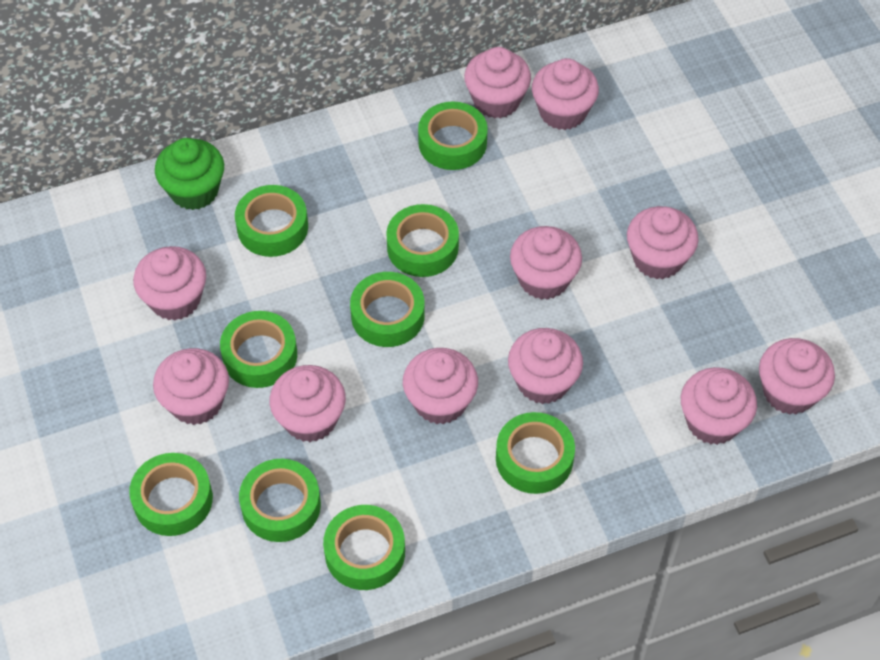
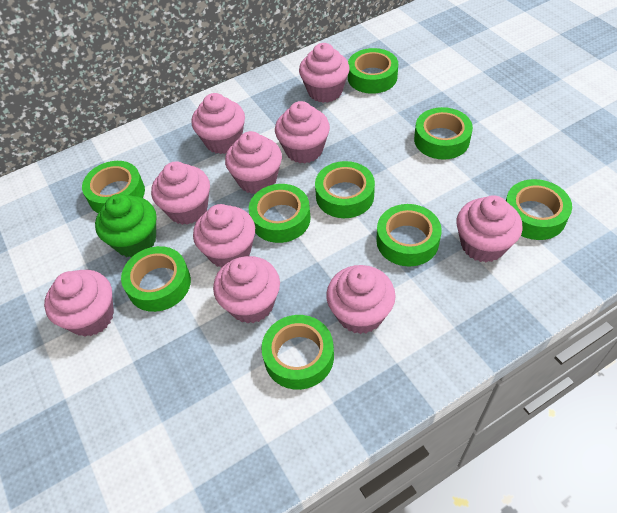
pink cupcake: [133,246,206,320] [153,348,229,425] [270,365,346,442] [403,348,478,424] [464,47,531,119] [508,328,583,404] [510,226,582,300] [532,58,599,130] [627,206,698,279] [681,367,757,445] [759,338,835,415] = 11 -> [44,270,114,337] [151,162,210,225] [192,93,245,154] [193,204,255,268] [213,256,280,324] [225,131,282,194] [275,101,330,164] [299,43,350,103] [326,265,396,334] [456,195,523,263] = 10

